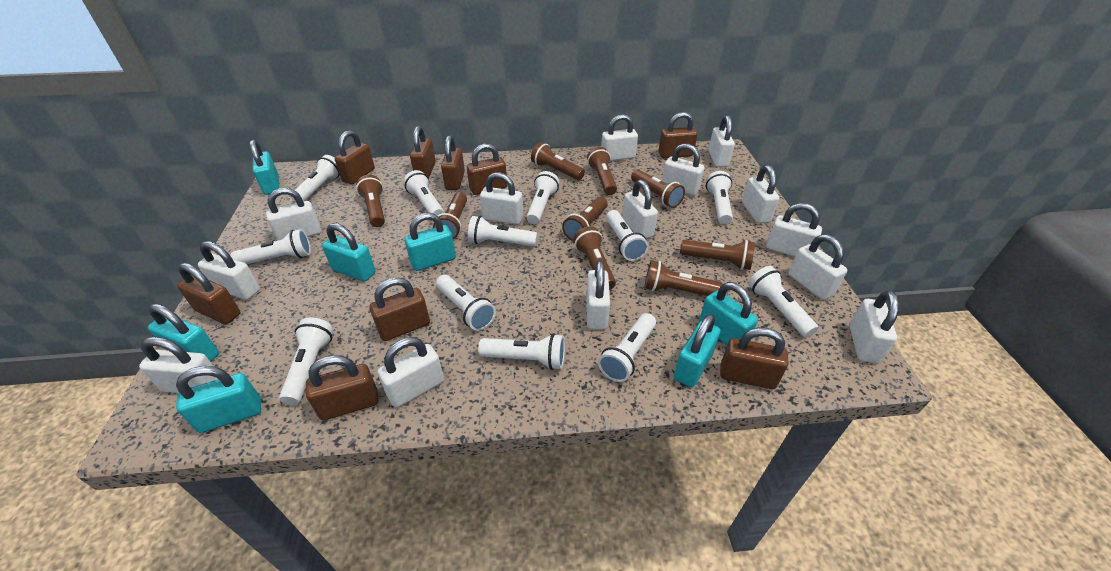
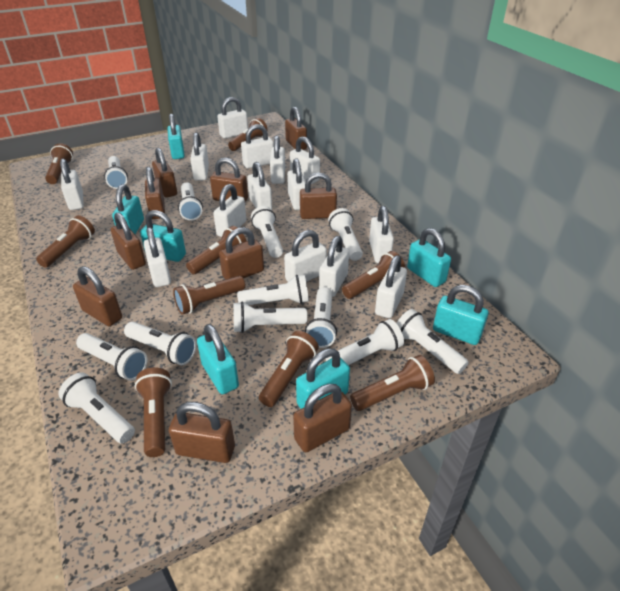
brown padlock: [177,263,241,324] [306,355,379,420] [335,130,375,184] [369,277,430,341] [410,126,436,178] [441,135,465,190] [467,144,507,195] [658,112,698,158] [720,327,789,389] = 9 -> [73,266,122,326] [111,212,146,270] [145,167,165,219] [152,148,177,198] [169,402,235,463] [210,158,248,202] [219,227,264,279] [285,106,307,150] [293,384,352,452] [300,172,337,219] = 10

